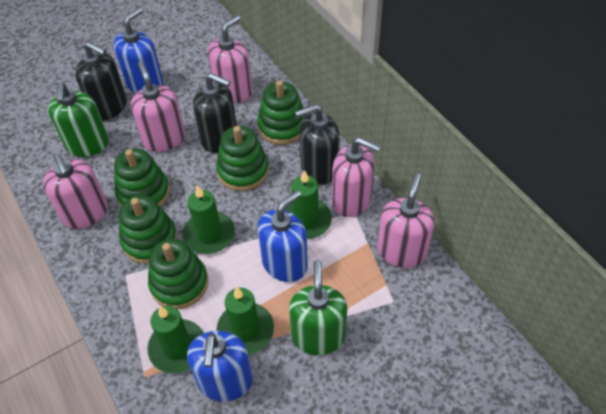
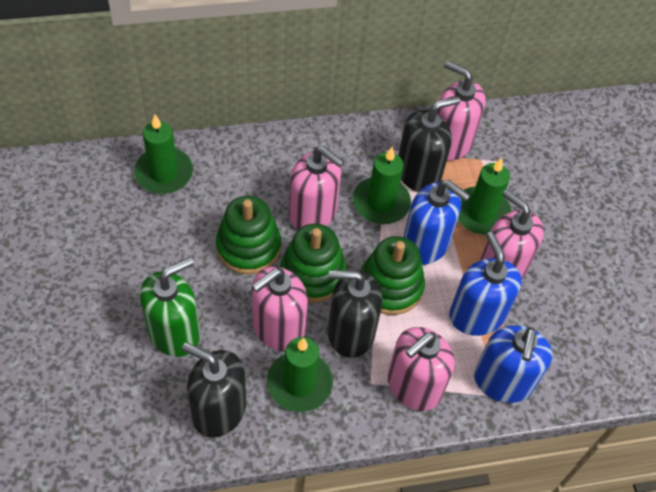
green soap dispenser: [48,82,109,157] [289,260,348,355] = 2 -> [140,258,200,357] = 1
green stacking toy: [114,148,170,207] [119,195,177,264] [148,239,208,309] [216,126,269,191] [257,80,306,145] = 5 -> [216,196,281,274] [280,223,347,303] [360,236,425,315] = 3

